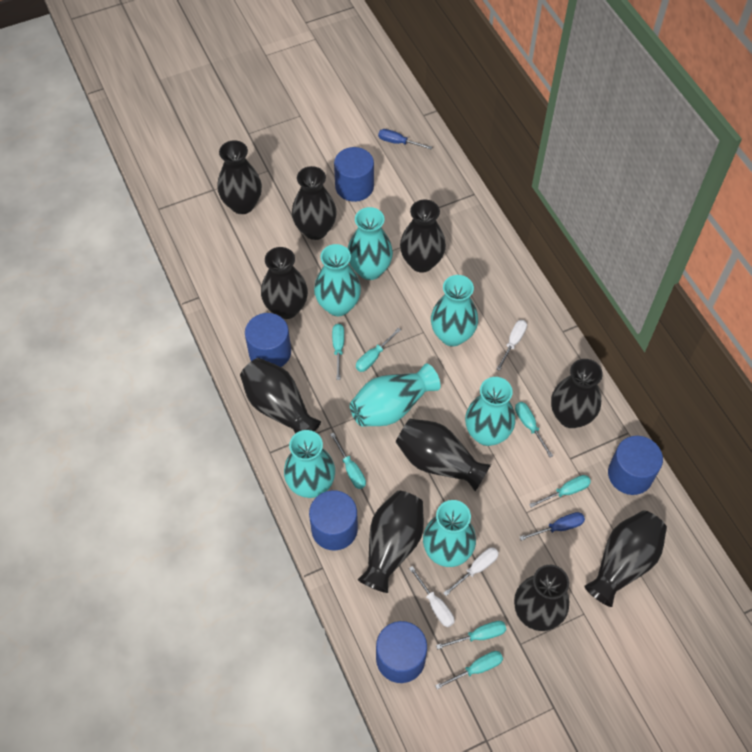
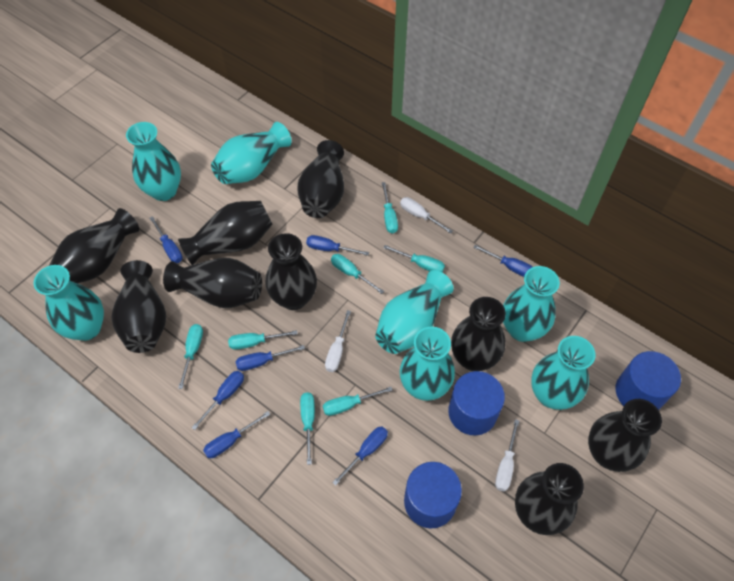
black vase: [217,140,262,214] [240,358,321,434] [261,247,308,319] [292,166,337,240] [358,490,424,593] [396,419,491,491] [400,200,446,273] [514,565,569,631] [551,359,603,428] [584,510,667,607] = 10 -> [49,208,139,284] [112,260,166,353] [163,258,262,308] [178,201,273,265] [266,233,317,310] [297,140,344,218] [451,297,506,371] [515,463,584,535] [588,399,662,472] = 9
blue cylinder: [245,313,291,367] [309,490,358,550] [334,147,374,202] [376,621,427,683] [608,436,663,495] = 5 -> [404,462,462,529] [448,371,505,435] [616,351,681,410] = 3
blue screwdriver: [378,129,432,149] [520,512,585,541] = 2 -> [149,216,182,263] [191,371,244,430] [203,411,270,458] [236,345,305,371] [306,235,369,256] [332,426,388,486] [473,245,533,277] = 7

